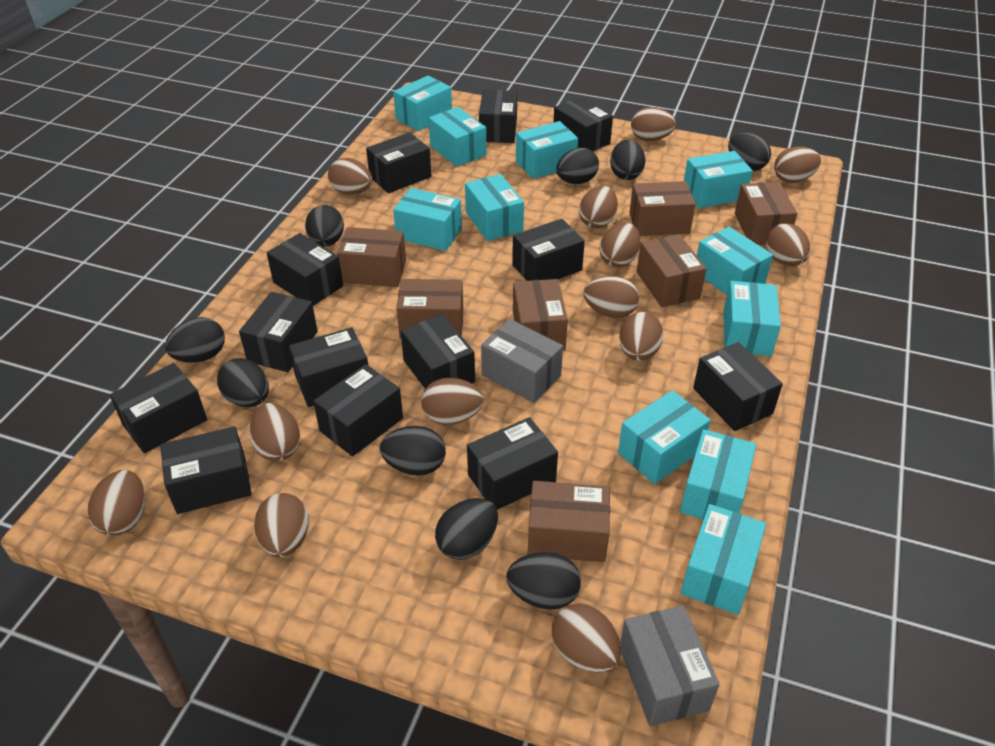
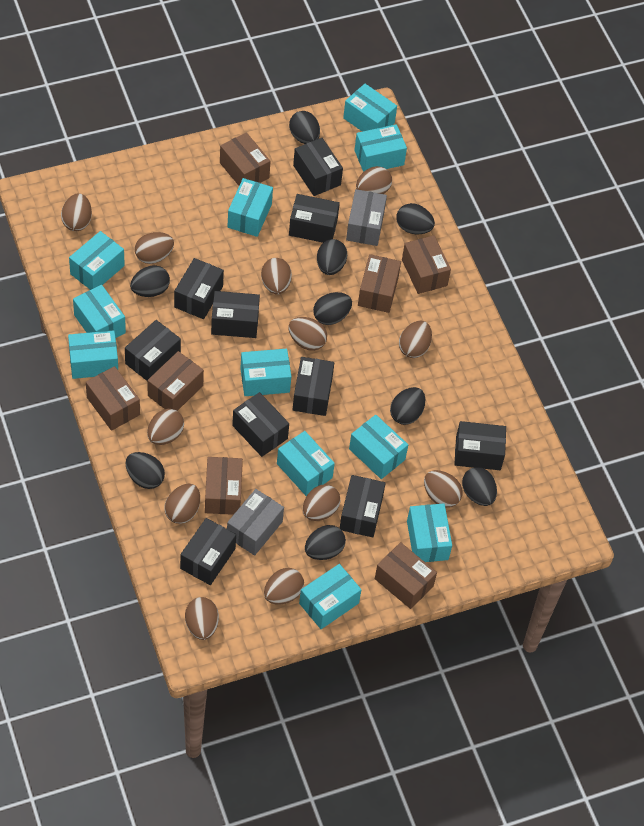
black box: [109,363,207,453] [160,426,252,514] [239,292,318,372] [267,233,343,306] [289,327,368,407] [313,364,403,457] [366,132,431,193] [401,314,475,389] [467,417,558,510] [479,90,517,143] [512,219,585,281] [553,97,613,151] [693,342,783,431] = 13 -> [125,320,181,381] [174,258,224,319] [180,518,236,585] [211,291,260,338] [232,392,289,457] [289,194,340,243] [292,357,334,416] [293,138,343,196] [340,475,386,538] [454,421,506,470] = 10
brown egg: [88,470,145,536] [249,403,300,461] [254,493,309,558] [328,158,372,195] [421,378,484,425] [552,603,622,673] [579,186,618,229] [584,276,639,318] [599,223,641,267] [619,312,664,361] [631,107,676,141] [766,223,810,266] [774,146,821,183] = 13 -> [61,193,92,231] [135,232,174,264] [147,409,184,445] [164,484,200,524] [185,597,219,640] [261,258,292,294] [264,568,304,604] [289,317,327,351] [303,484,340,521] [356,166,392,194] [399,321,432,358] [424,470,463,508] = 12

